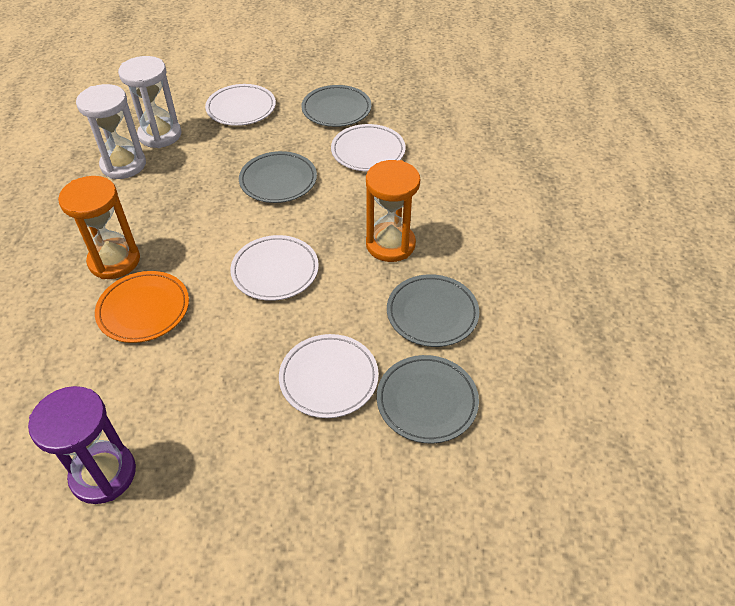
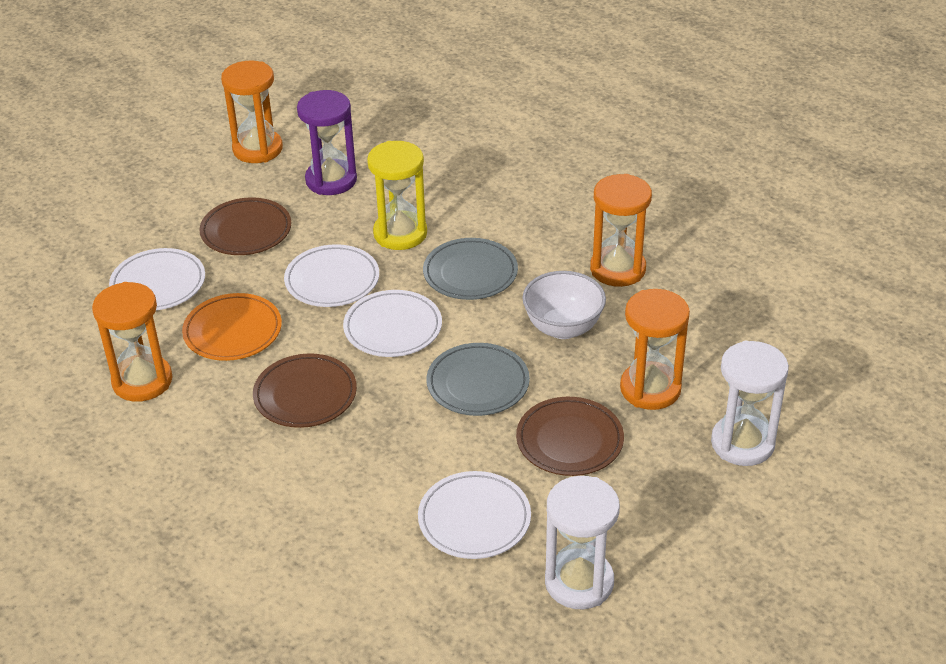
brown plate: none = 0 -> [199,197,291,255] [253,353,357,428] [516,397,624,476] = 3
grey plate: [239,151,317,203] [301,85,371,127] [377,355,479,443] [387,274,479,347] = 4 -> [423,238,518,300] [426,343,530,416] = 2
orange hourglass: [58,176,140,279] [366,160,420,262] = 2 -> [92,282,172,402] [221,60,283,163] [590,174,652,287] [620,289,690,410] = 4
white bowl: none = 0 -> [522,271,606,339] = 1
yellow hourglass: none = 0 -> [367,141,427,250] = 1

